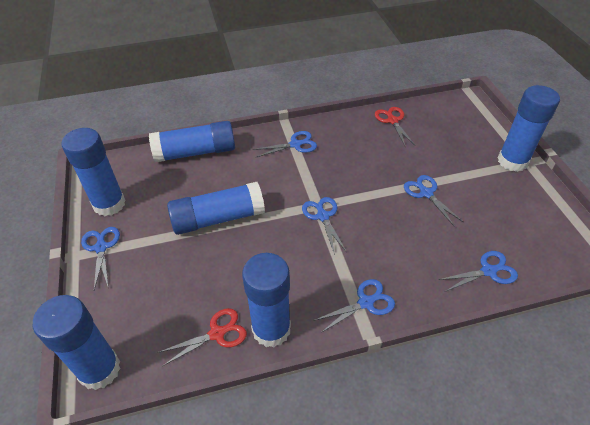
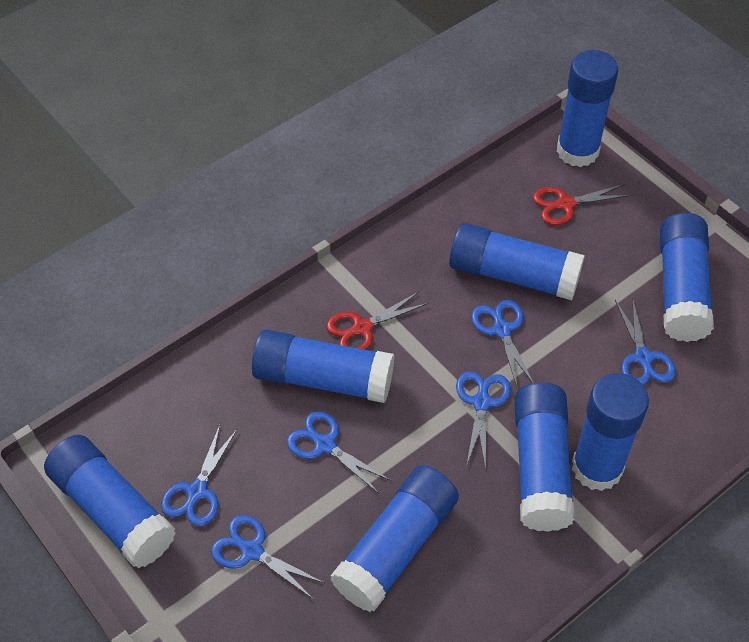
blue glue stick: [33,295,121,390] [62,128,125,216] [149,121,235,163] [167,182,265,235] [242,253,291,348] [498,85,560,172] = 6 -> [44,435,176,568] [252,329,394,403] [330,465,459,612] [449,223,585,300] [514,382,575,532] [557,50,618,167] [572,373,649,491] [660,213,714,342] = 8

